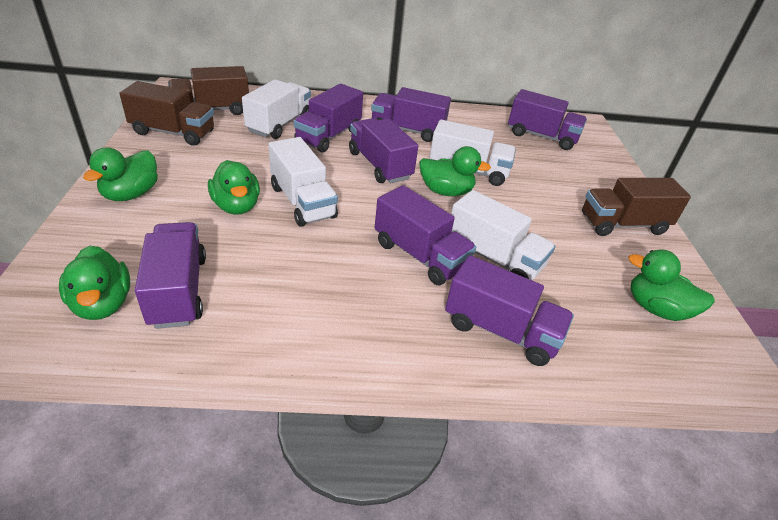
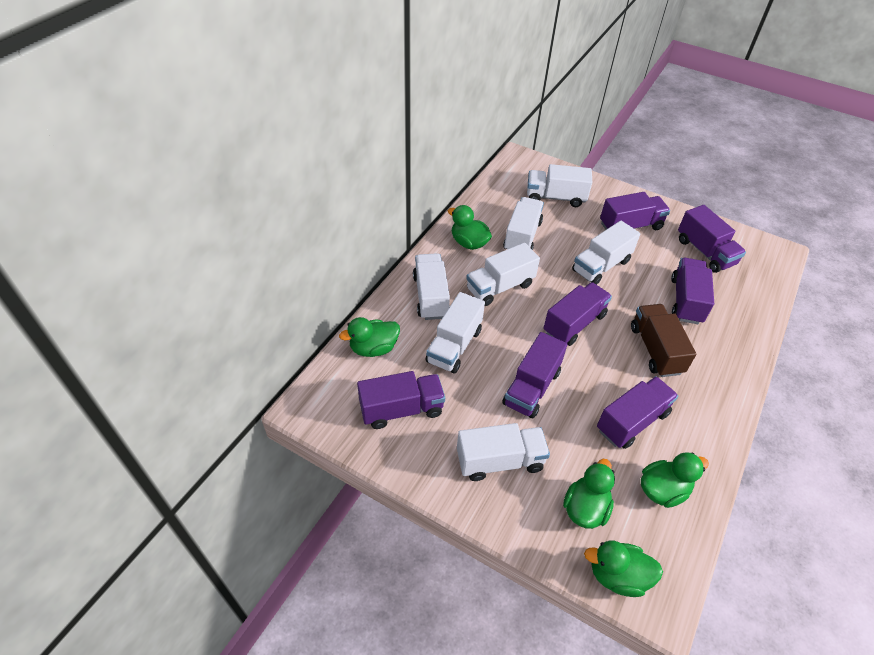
brown truck: [119,81,214,146] [168,66,249,115] [582,178,691,236] = 3 -> [631,304,696,377] = 1
white truck: [242,79,311,139] [268,137,338,227] [429,120,516,186] [451,190,556,280] = 4 -> [413,253,450,320] [426,292,485,374] [457,423,550,481] [466,242,540,306] [503,197,544,250] [527,164,593,207] [572,221,640,285] = 7

